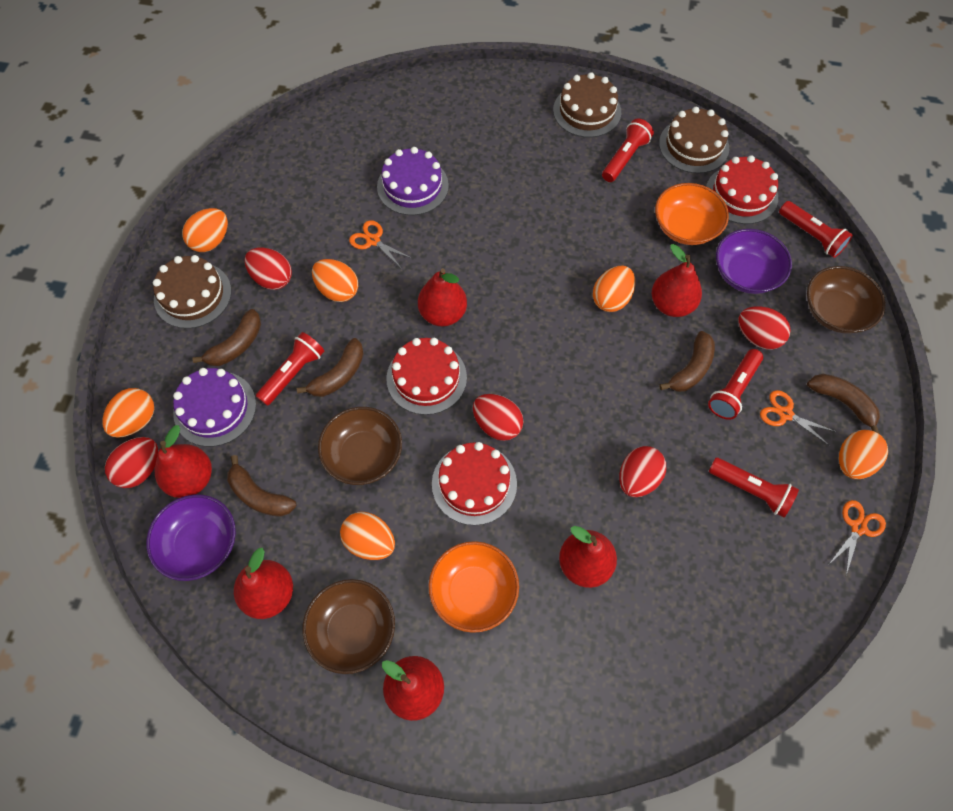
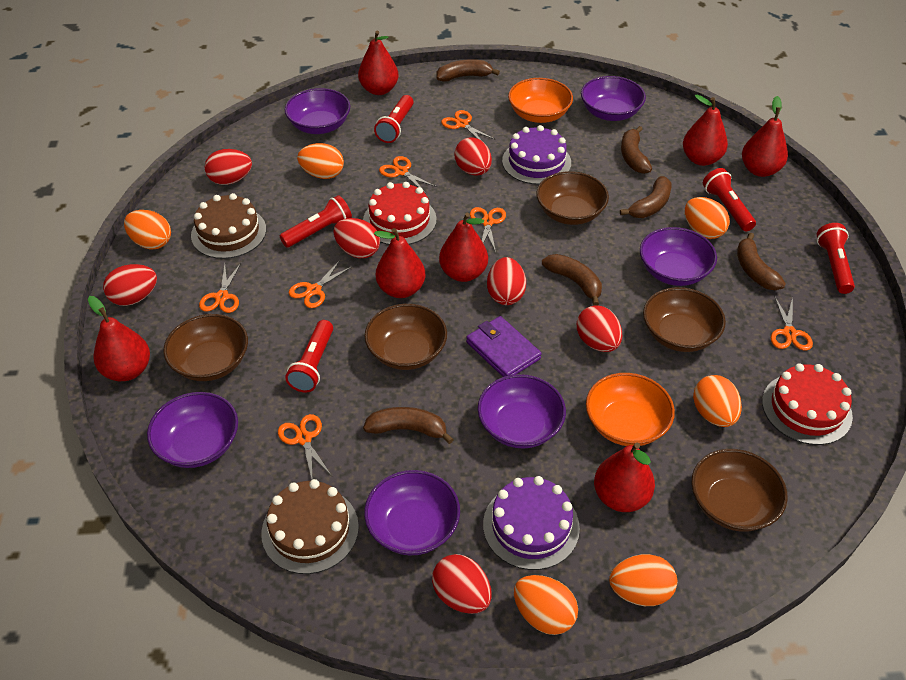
brown banana: [192,309,261,366] [227,455,296,517] [297,338,364,397] [659,331,715,392] [807,374,880,434] = 5 -> [363,407,454,444] [436,59,500,82] [542,254,602,305] [620,176,672,218] [621,126,652,174] [737,233,786,290] = 6
brown bowl: [302,579,395,674] [318,407,402,485] [807,266,886,334] = 3 -> [163,314,248,381] [364,304,447,370] [536,171,609,225] [643,287,726,352] [691,449,787,532] = 5
brown cake: [153,255,231,329] [553,72,621,138] [659,107,729,173] = 3 -> [191,193,266,259] [261,479,359,574] = 2
orange scissors: [349,220,413,269] [760,390,837,446] [828,500,886,575] = 3 -> [199,262,242,313] [278,414,332,480] [289,260,353,308] [379,156,437,194] [441,110,496,141] [470,207,506,252] [771,296,813,351] = 7
purple bowl: [146,494,236,581] [716,229,792,294] = 2 -> [147,392,238,468] [285,88,350,134] [364,470,460,556] [478,374,566,449] [581,76,646,121] [640,227,717,286] = 6
purple wallet: none = 0 -> [466,316,542,377] = 1
red cake: [386,338,467,415] [432,442,517,525] [706,155,778,224] = 3 -> [363,182,437,245] [762,363,853,445] = 2
red egg: [105,437,158,488] [245,248,292,290] [473,394,523,441] [619,446,666,497] [738,306,791,350] = 5 -> [103,264,157,306] [205,149,252,185] [334,218,380,258] [432,554,492,614] [455,137,492,176] [487,257,526,305] [577,305,622,352] = 7
red pear: [155,425,212,498] [234,548,293,619] [382,656,444,721] [418,268,467,326] [559,526,617,588] [652,244,702,317] = 6 -> [88,296,150,381] [358,31,399,95] [374,228,425,298] [439,213,488,282] [594,443,655,512] [683,95,728,166] [742,96,788,177] = 7

